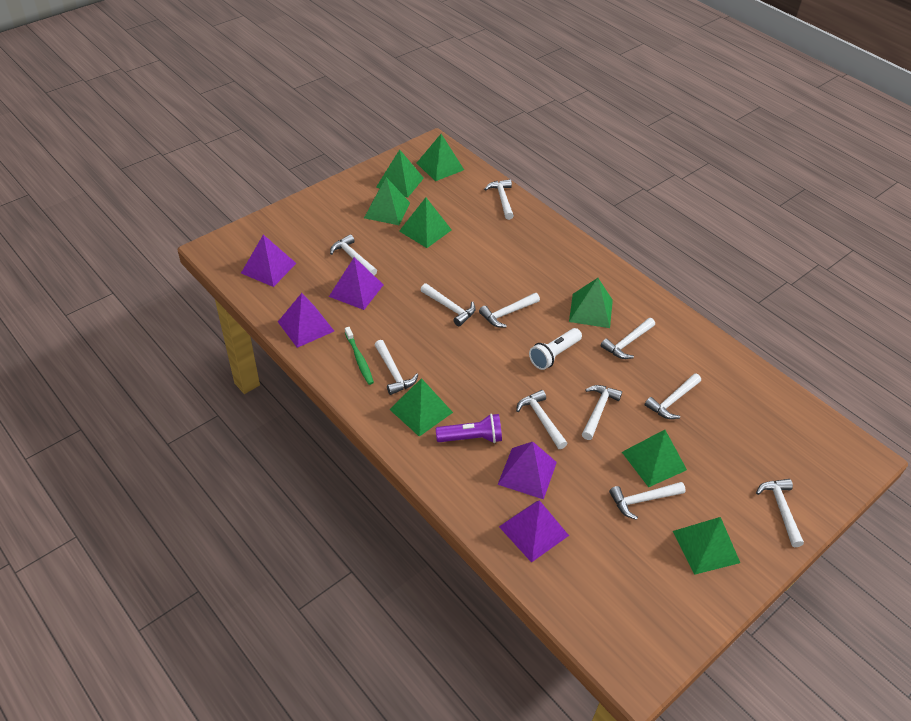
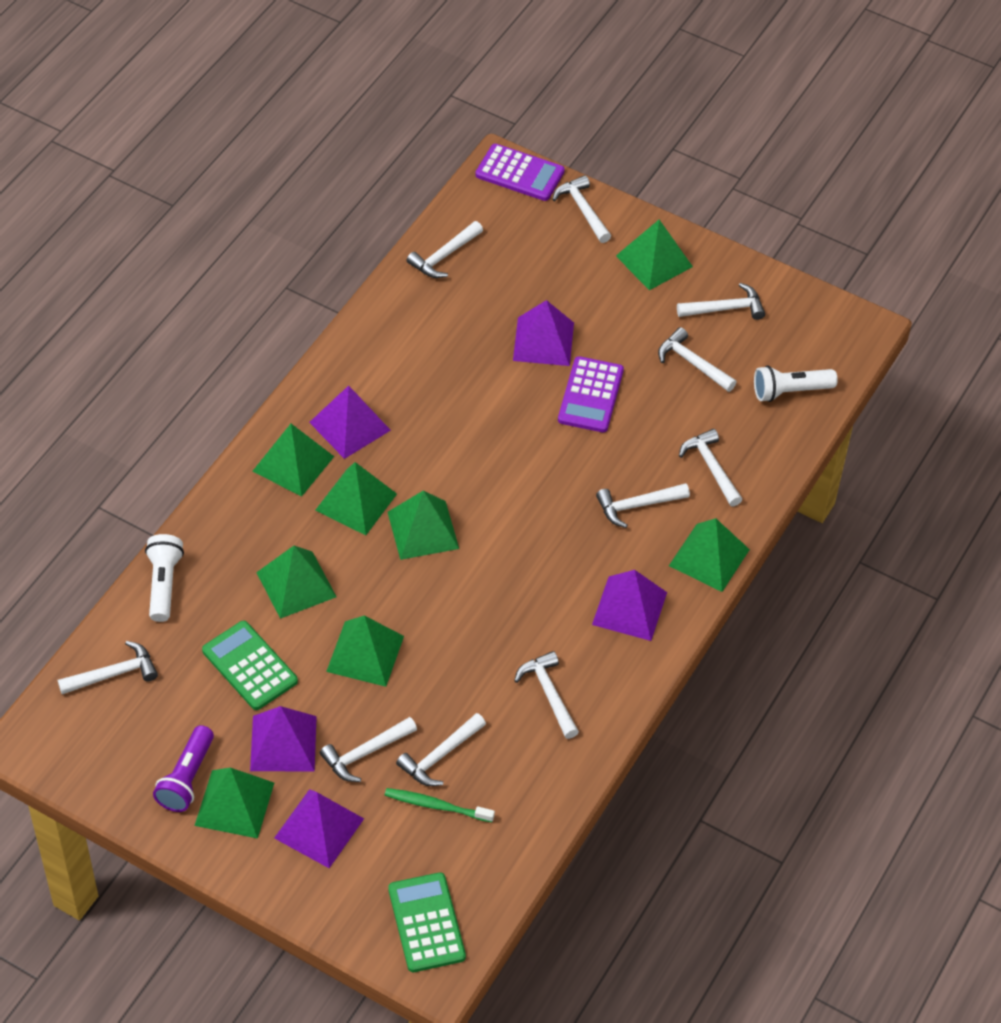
green calculator: none = 0 -> [202,621,298,710] [388,872,466,972] = 2
purple calculator: none = 0 -> [476,144,565,201] [558,356,624,432] = 2
white flashlight: [529,328,582,370] = 1 -> [145,534,184,622] [754,365,838,402] = 2
white hammer: [330,234,377,276] [375,340,418,395] [421,283,475,326] [479,293,540,328] [484,179,514,220] [516,390,568,449] [582,385,622,440] [601,318,655,359] [609,482,686,520] [645,373,701,419] [756,479,804,547] = 11 -> [58,641,158,694] [320,717,417,782] [396,713,486,786] [406,221,483,278] [514,651,579,739] [552,175,611,243] [596,483,690,528] [658,327,737,392] [677,283,765,320] [679,429,743,507] = 10

